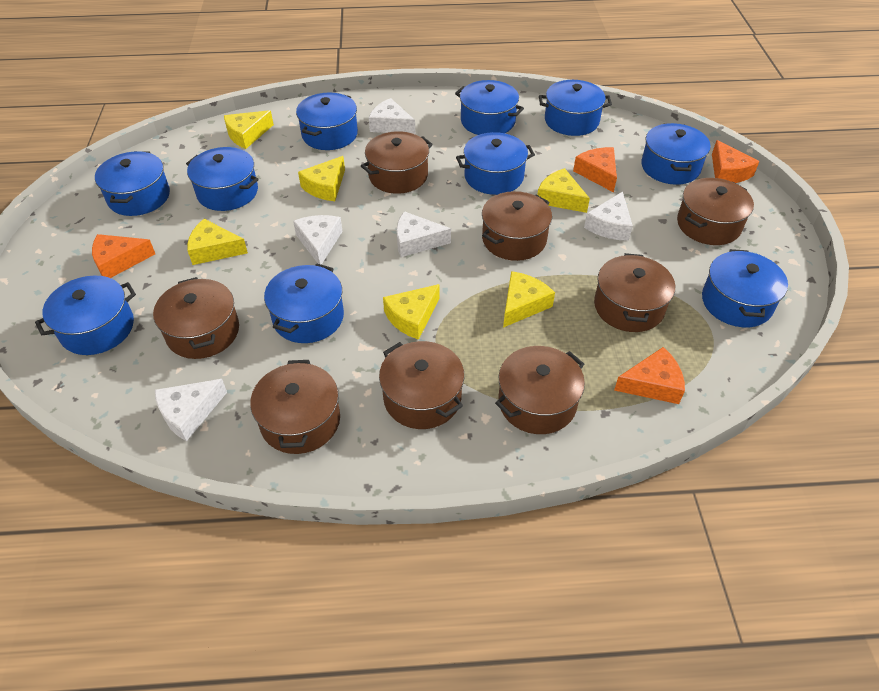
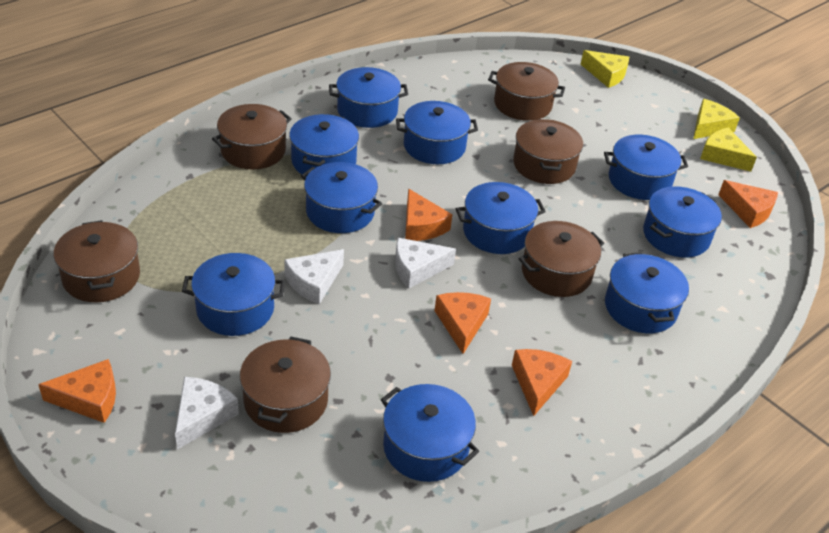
brown pot: [153,277,239,359] [250,360,340,454] [361,131,433,194] [379,341,464,429] [482,191,552,261] [495,346,585,434] [594,253,675,332] [677,178,754,245] = 8 -> [53,220,140,302] [212,104,292,170] [240,336,331,433] [488,62,565,121] [513,119,583,184] [518,221,604,297] = 6
orange cheese: [92,234,155,278] [573,147,617,192] [614,347,685,404] [712,140,760,183] = 4 -> [38,359,116,423] [405,189,453,241] [435,292,491,354] [512,349,572,416] [718,180,778,228] = 5
white cheese: [155,379,227,441] [293,215,343,265] [369,98,415,134] [396,211,451,257] [584,191,633,241] = 5 -> [175,377,239,449] [284,249,344,304] [395,238,456,289] = 3
yellow cheese: [187,219,248,265] [224,110,274,149] [298,156,345,201] [383,284,440,340] [503,271,555,328] [537,168,590,213] = 6 -> [581,50,629,88] [693,99,740,139] [700,128,757,172] = 3

